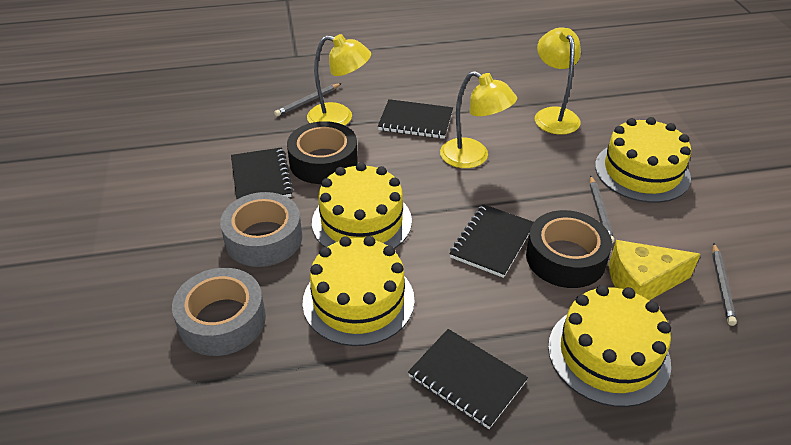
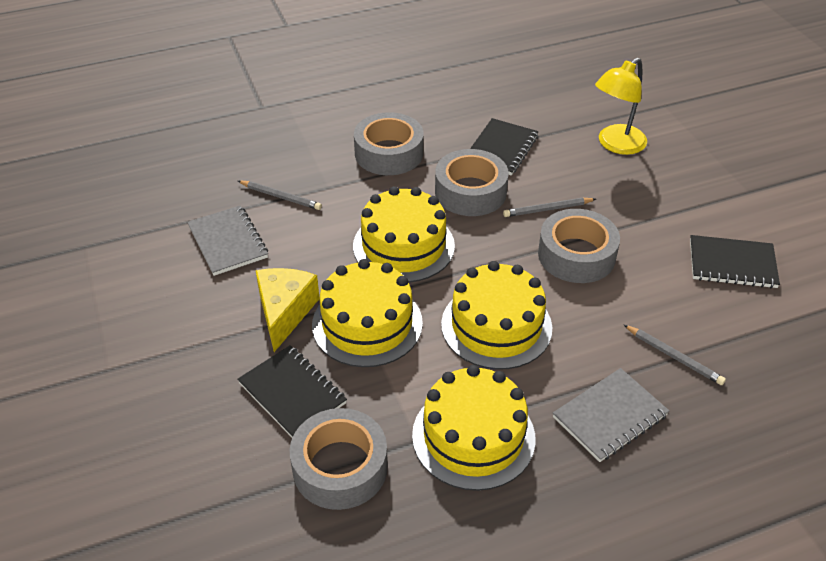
black notebook: [231,147,293,200] [378,99,453,139] [408,329,528,429] [449,204,534,278] = 4 -> [237,345,347,438] [470,118,539,176] [690,235,780,288] = 3
black tape: [287,121,358,184] [526,210,612,288] = 2 -> none = 0
grey notebook: none = 0 -> [187,205,268,276] [553,368,669,462] = 2
grey tape: [172,268,266,356] [220,192,302,267] = 2 -> [290,408,388,510] [354,112,424,175] [435,149,509,216] [538,209,620,283] = 4
yellow lamp: [307,34,371,125] [440,71,517,168] [535,27,581,135] = 3 -> [595,58,647,155] = 1

